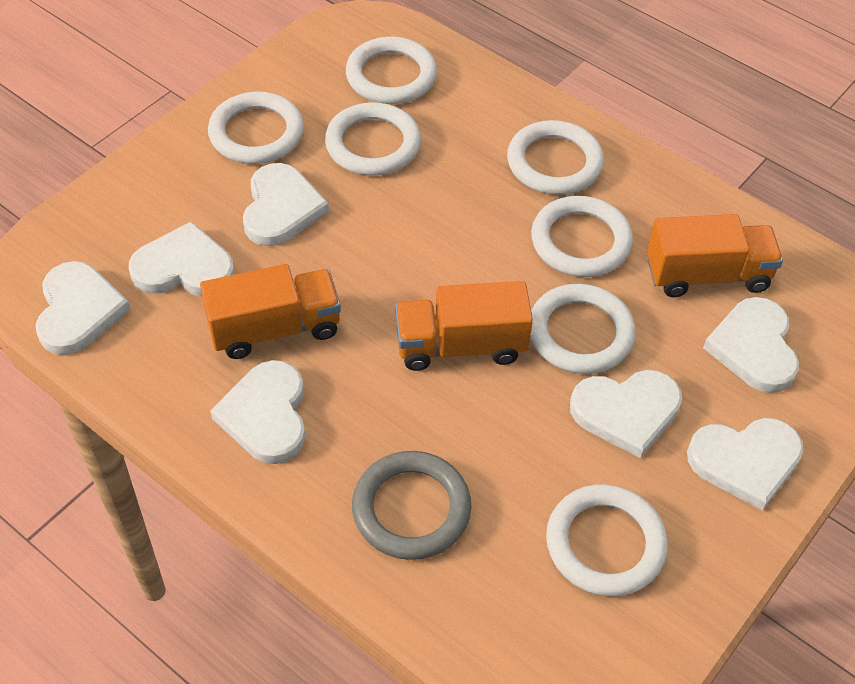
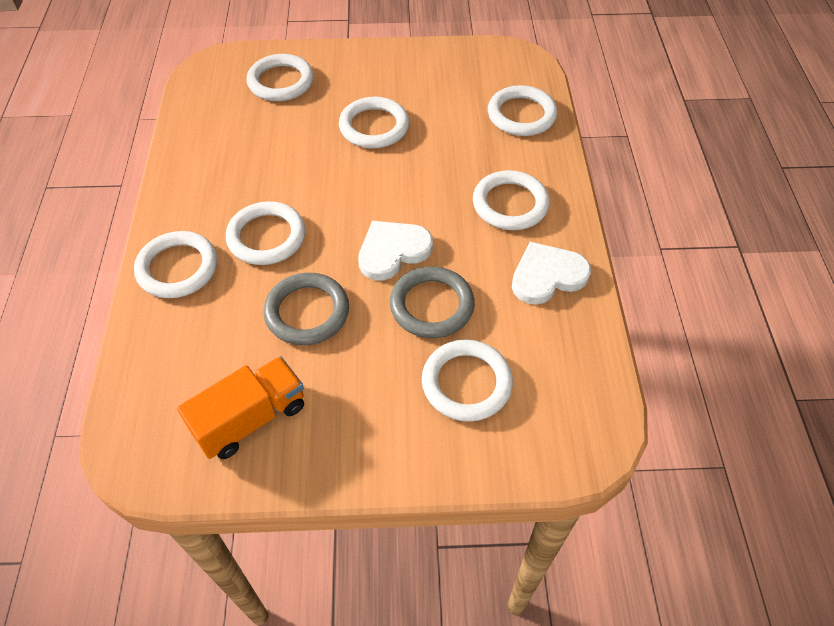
grey ring: [352,451,472,560] = 1 -> [263,273,349,345] [390,266,475,338] = 2
orange truck: [200,264,341,359] [395,281,533,371] [647,214,783,297] = 3 -> [177,356,304,459] = 1
white heart: [36,261,131,355] [129,221,235,297] [210,360,305,464] [243,163,329,246] [570,370,682,458] [687,418,803,510] [703,297,799,393] = 7 -> [358,221,433,281] [512,242,591,305] = 2

